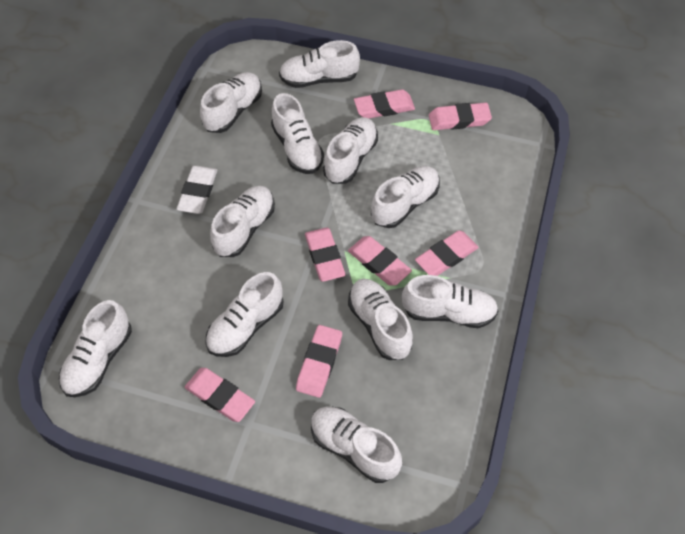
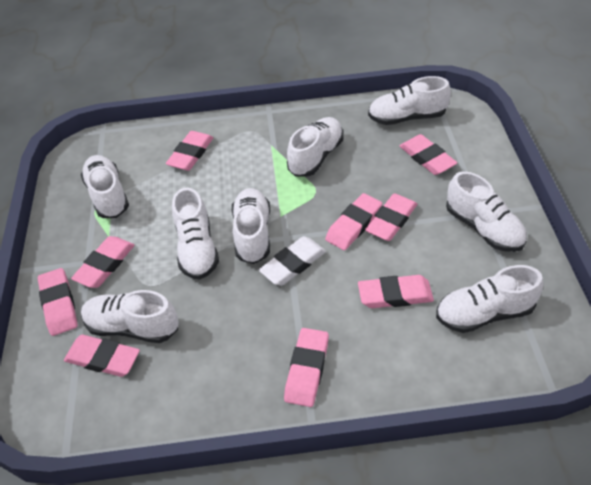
pink eraser: [185,368,255,422] [296,325,342,398] [305,228,345,282] [348,236,412,286] [354,89,415,118] [415,230,479,276] [429,103,492,130] = 7 -> [38,268,78,336] [64,335,140,377] [71,236,135,288] [166,131,214,171] [284,328,329,407] [325,193,382,250] [358,275,434,308] [365,193,417,241] [400,134,457,175] = 9
white shoe: [59,300,132,397] [200,72,262,133] [205,272,283,357] [210,186,275,257] [271,93,324,174] [279,40,360,88] [311,407,402,483] [323,117,378,184] [348,279,413,360] [371,166,440,228] [402,275,498,328] = 11 -> [81,155,129,218] [81,290,179,343] [172,188,219,280] [232,188,270,264] [287,117,343,177] [368,76,451,125] [436,265,543,333] [446,171,527,252] = 8

